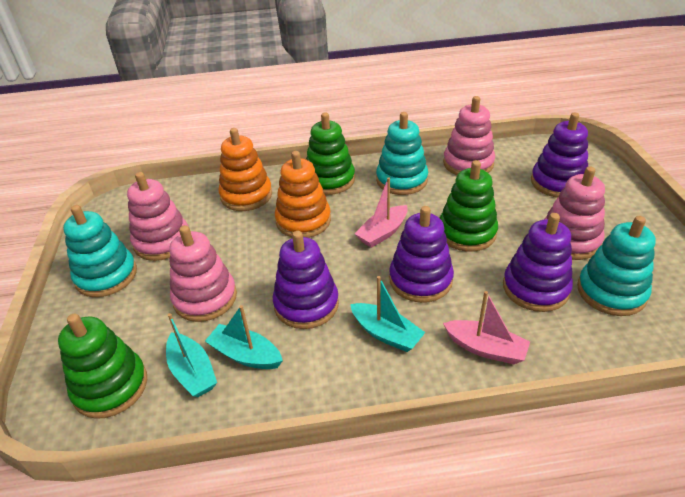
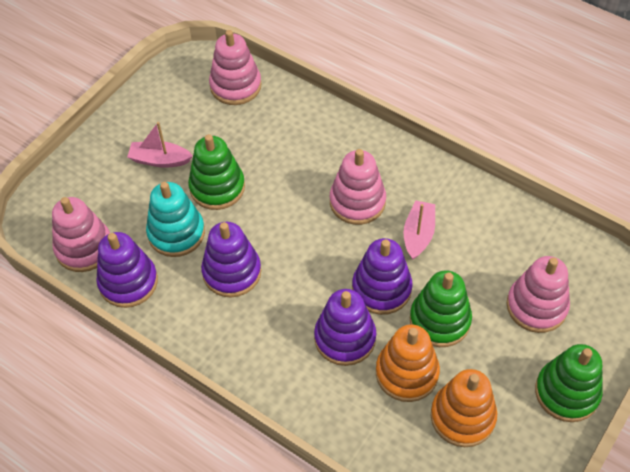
turquoise boat: [166,313,217,397] [205,305,283,369] [350,276,426,352] = 3 -> none = 0
turquoise stacking toy: [63,205,137,297] [376,112,428,195] [577,216,656,316] = 3 -> [146,182,205,257] = 1

